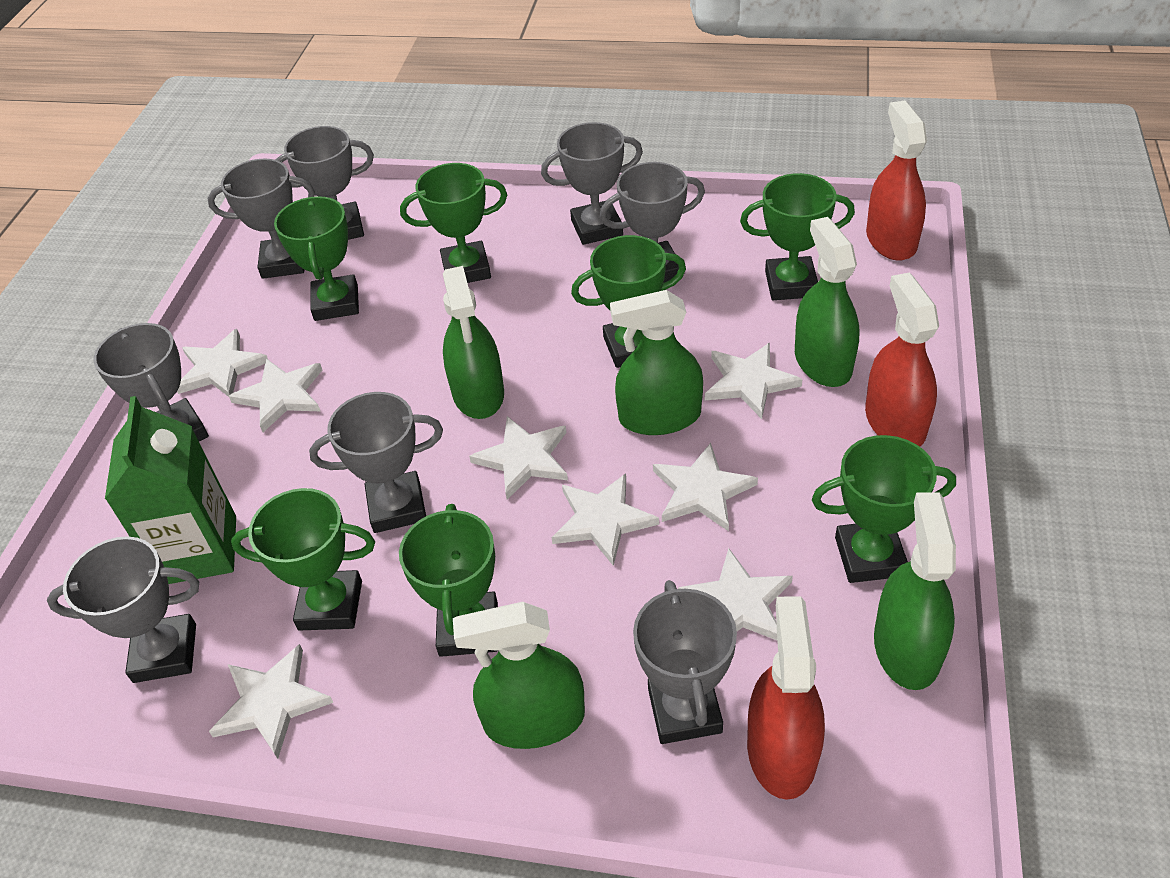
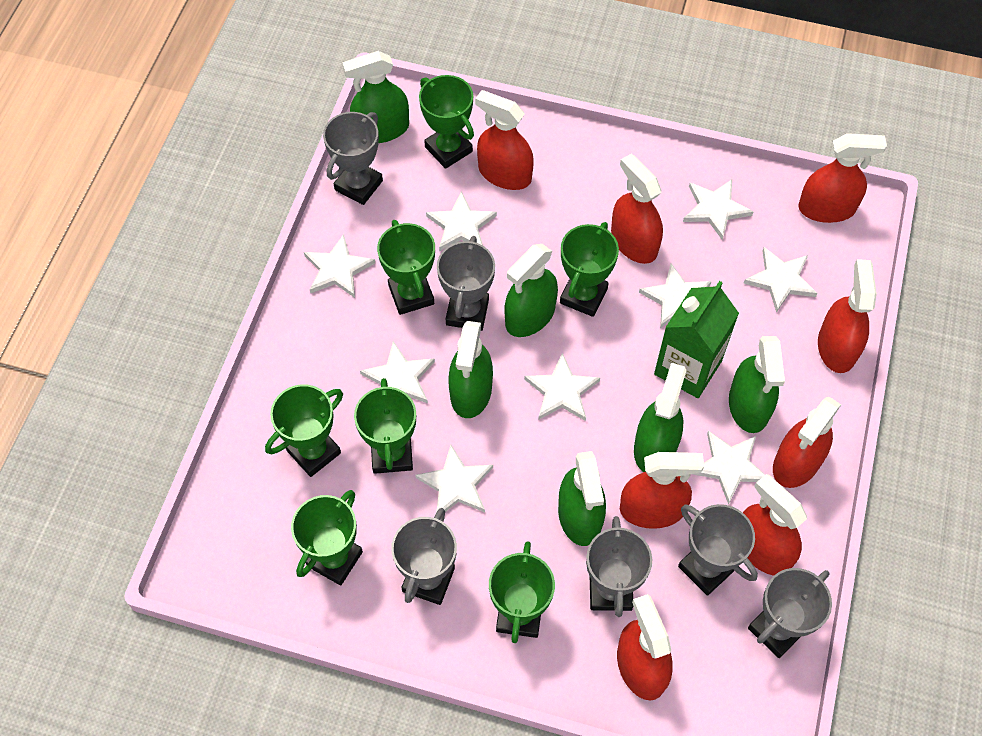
green spray bottle: [443,266,504,419] [453,602,585,749] [610,290,703,435] [795,217,859,387] [874,493,956,690] = 5 -> [342,51,409,143] [448,321,493,418] [504,244,558,337] [558,451,606,546] [634,363,686,472] [729,336,785,433] = 6
grey trophy: [47,536,199,683] [94,323,209,441] [208,159,315,279] [275,126,374,240] [309,392,443,533] [541,122,643,245] [600,162,705,283] [633,580,737,744] = 8 -> [323,112,383,205] [391,508,457,605] [437,236,495,331] [586,516,652,617] [678,504,758,596] [748,568,832,658] = 6
red spray bottle: [747,596,825,800] [865,273,939,447] [866,101,927,261] = 3 -> [475,90,534,190] [611,154,663,264] [617,594,673,700] [620,452,704,529] [743,474,807,576] [773,397,841,488] [798,133,887,223] [818,259,877,373] = 8
white star: [177,329,268,397] [209,644,333,759] [229,359,322,432] [469,416,568,500] [551,473,659,566] [653,443,758,531] [678,548,793,640] [705,343,802,419] = 8 -> [304,234,375,298] [360,341,435,403] [415,445,493,512] [426,191,497,251] [524,353,600,421] [639,263,712,328] [683,179,753,240] [693,431,765,505] [744,247,818,313] = 9

